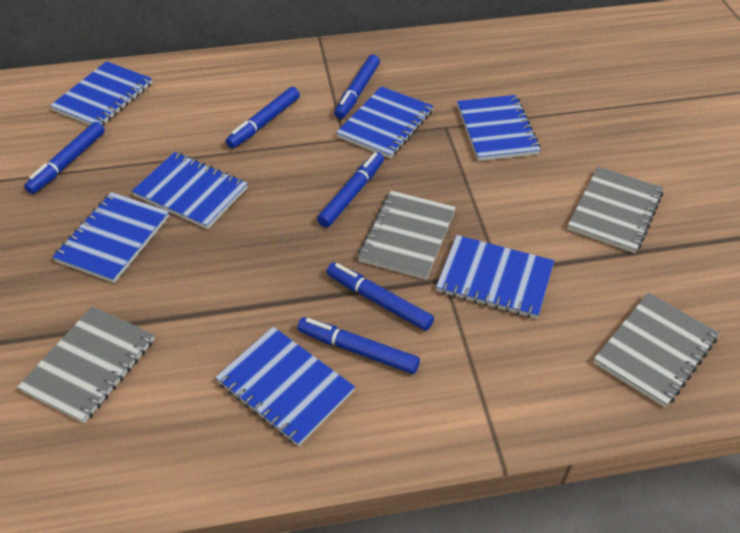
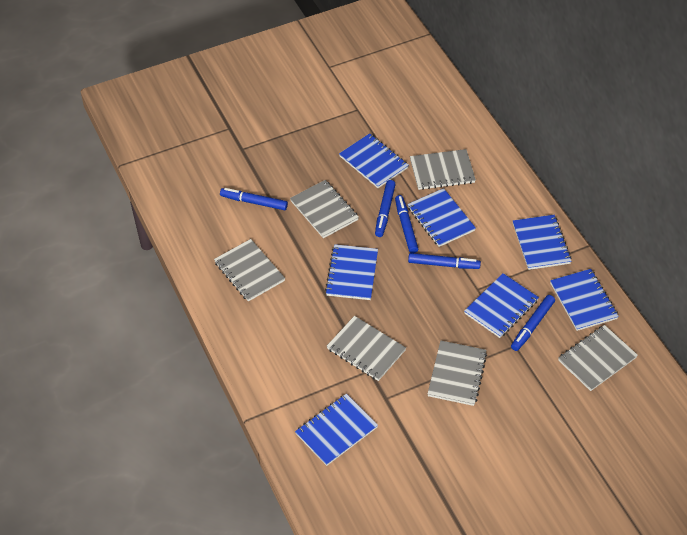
blue marker: [24,122,105,194] [226,87,300,148] [297,317,420,374] [317,152,384,227] [327,263,434,331] [334,54,380,119] = 6 -> [220,188,288,210] [375,180,396,237] [395,195,418,253] [408,253,481,269] [511,295,555,351] = 5
grey notebook: [17,306,155,423] [358,191,456,280] [568,166,663,253] [593,292,719,407] = 4 -> [214,239,285,302] [290,180,359,238] [327,316,406,381] [410,149,476,190] [428,341,487,406] [558,325,638,391] = 6

